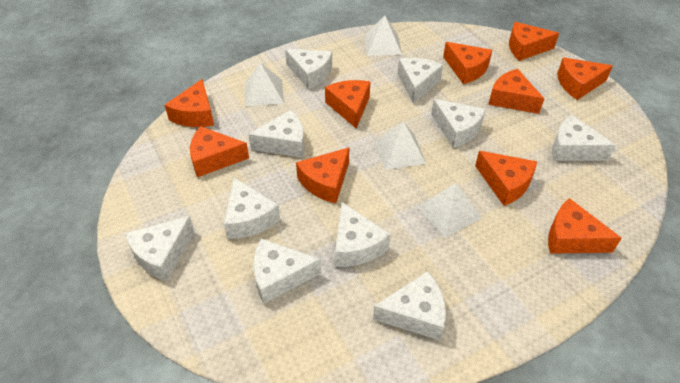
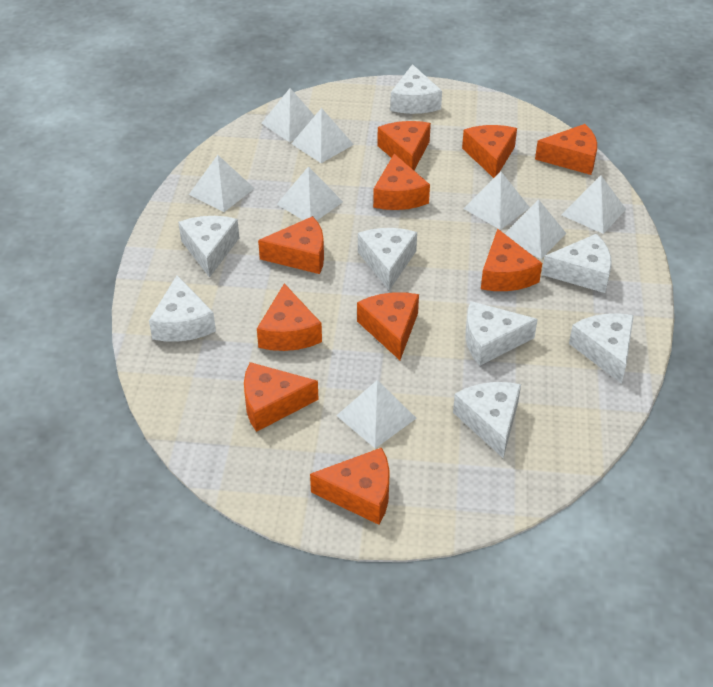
white cheese: [125,216,194,281] [224,178,280,239] [248,110,304,158] [253,238,321,304] [285,49,332,90] [335,202,390,267] [373,271,446,340] [398,58,443,103] [431,99,486,148] [552,115,616,161] = 10 -> [149,275,216,342] [178,216,239,278] [358,228,417,290] [390,64,442,114] [453,382,521,458] [466,301,538,366] [542,234,612,293] [569,313,634,384] = 8
white pyramid: [245,62,284,106] [365,16,402,56] [375,122,426,170] [418,183,482,238] = 4 -> [189,155,255,212] [262,88,315,142] [277,166,343,221] [291,108,354,163] [336,380,417,448] [463,172,530,230] [505,199,566,259] [562,176,626,234] = 8

